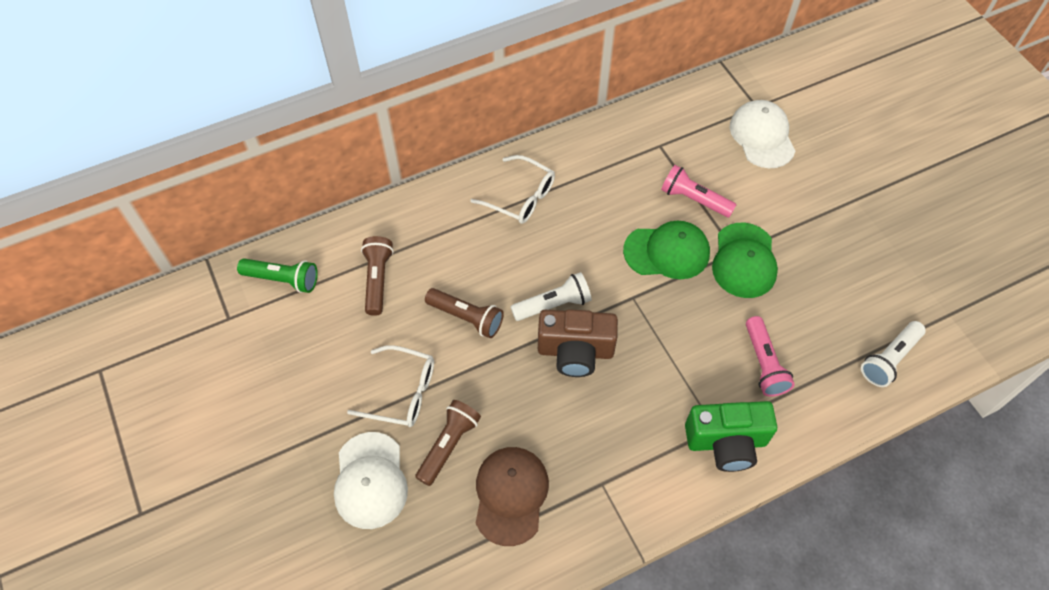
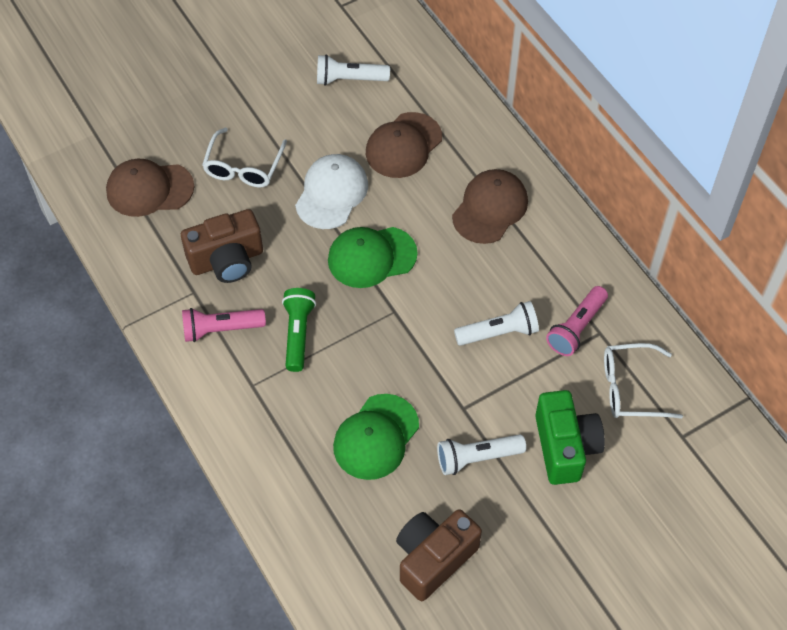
brown camera: [538,309,618,377] = 1 -> [181,209,263,283] [396,509,482,601] = 2
brown cap: [476,447,549,546] = 1 -> [106,159,194,217] [366,112,442,178] [452,169,528,244] = 3
brown flashlight: [361,236,394,316] [415,400,481,486] [425,288,504,338] = 3 -> none = 0
white cap: [334,432,408,529] [730,100,795,168] = 2 -> [295,154,368,229] = 1
white flashlight: [511,272,591,321] [861,321,926,387] = 2 -> [317,54,390,86] [437,434,526,475] [454,301,539,346] = 3

